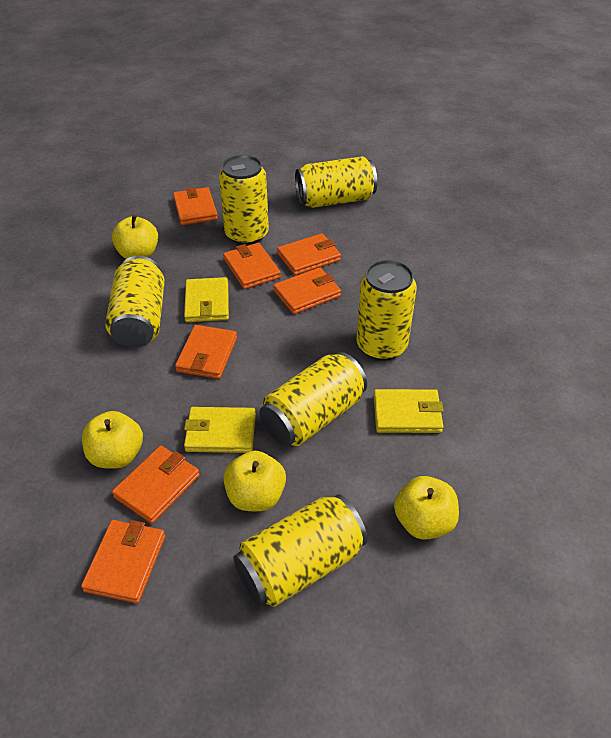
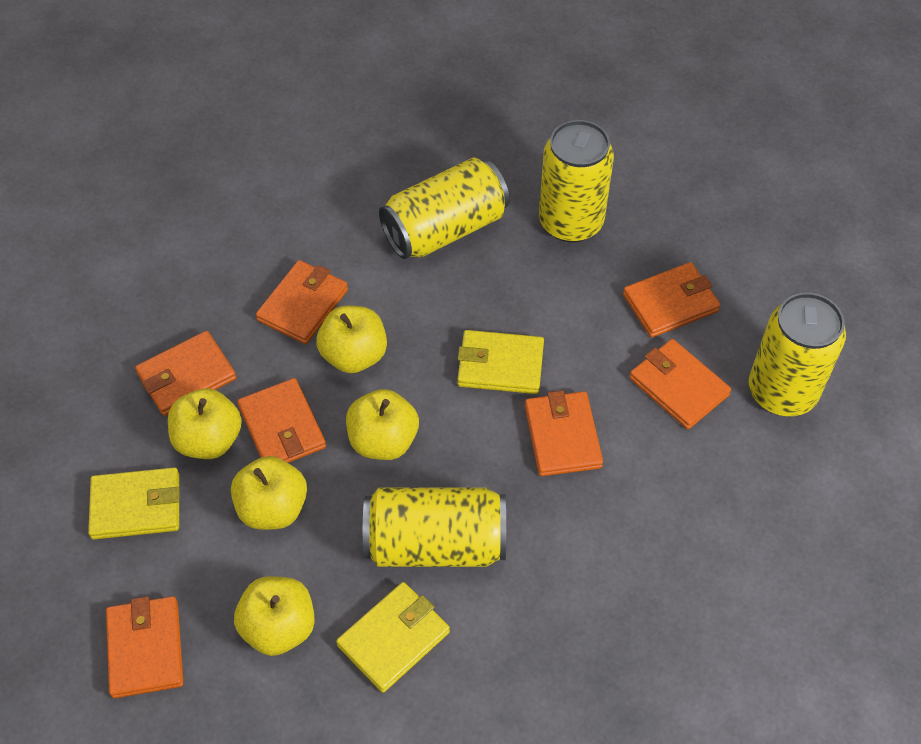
yellow apple: [82,411,143,469] [112,215,158,259] [223,451,286,511] [394,476,459,540] = 4 -> [168,388,242,459] [231,456,307,530] [234,576,315,656] [317,305,387,373] [346,389,419,460] = 5
yellow can: [105,256,165,348] [219,155,269,245] [233,494,367,607] [260,352,367,446] [295,156,377,208] [356,260,417,361] = 6 -> [363,488,506,567] [379,157,510,259] [539,120,614,242] [749,293,846,416] = 4

